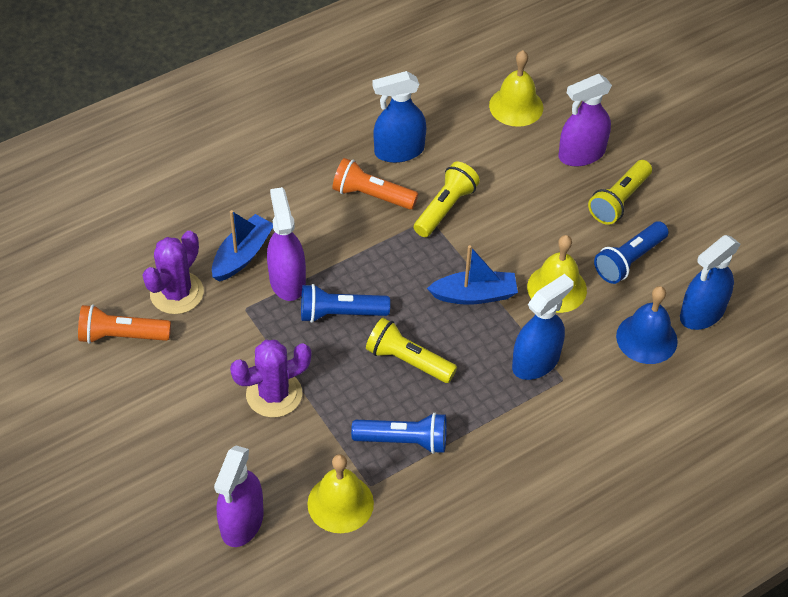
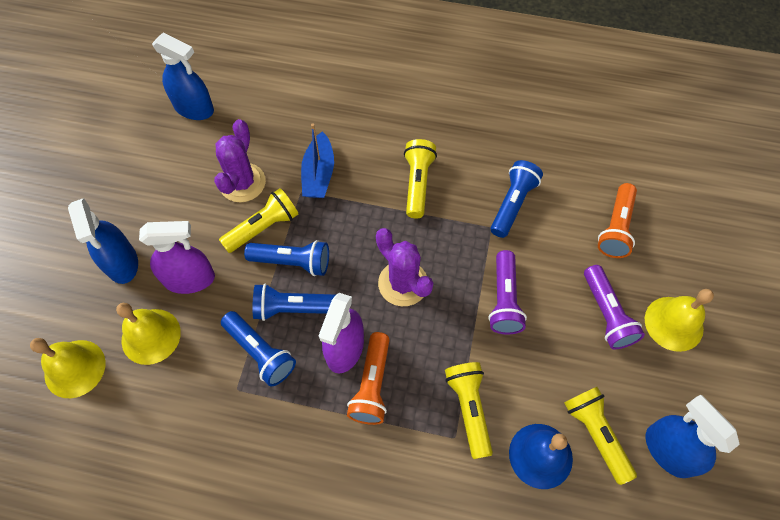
blue boat: [212,210,273,282] [427,245,518,305] = 2 -> [301,124,334,198] = 1
blue flashlight: [301,284,390,323] [351,413,447,454] [594,221,669,284] = 3 -> [221,311,296,387] [244,240,329,276] [252,284,336,321] [491,160,543,238] = 4
purple flashlight: none = 0 -> [489,250,527,335] [584,265,645,349] = 2
purple spray bottle: [214,446,264,547] [267,187,306,301] [559,74,612,166] = 3 -> [139,221,215,294] [319,293,364,374] = 2
yellow flashlight: [366,318,457,383] [413,162,480,237] [588,160,652,225] = 3 -> [219,188,299,253] [404,139,437,219] [445,362,493,459] [564,387,637,485] = 4

